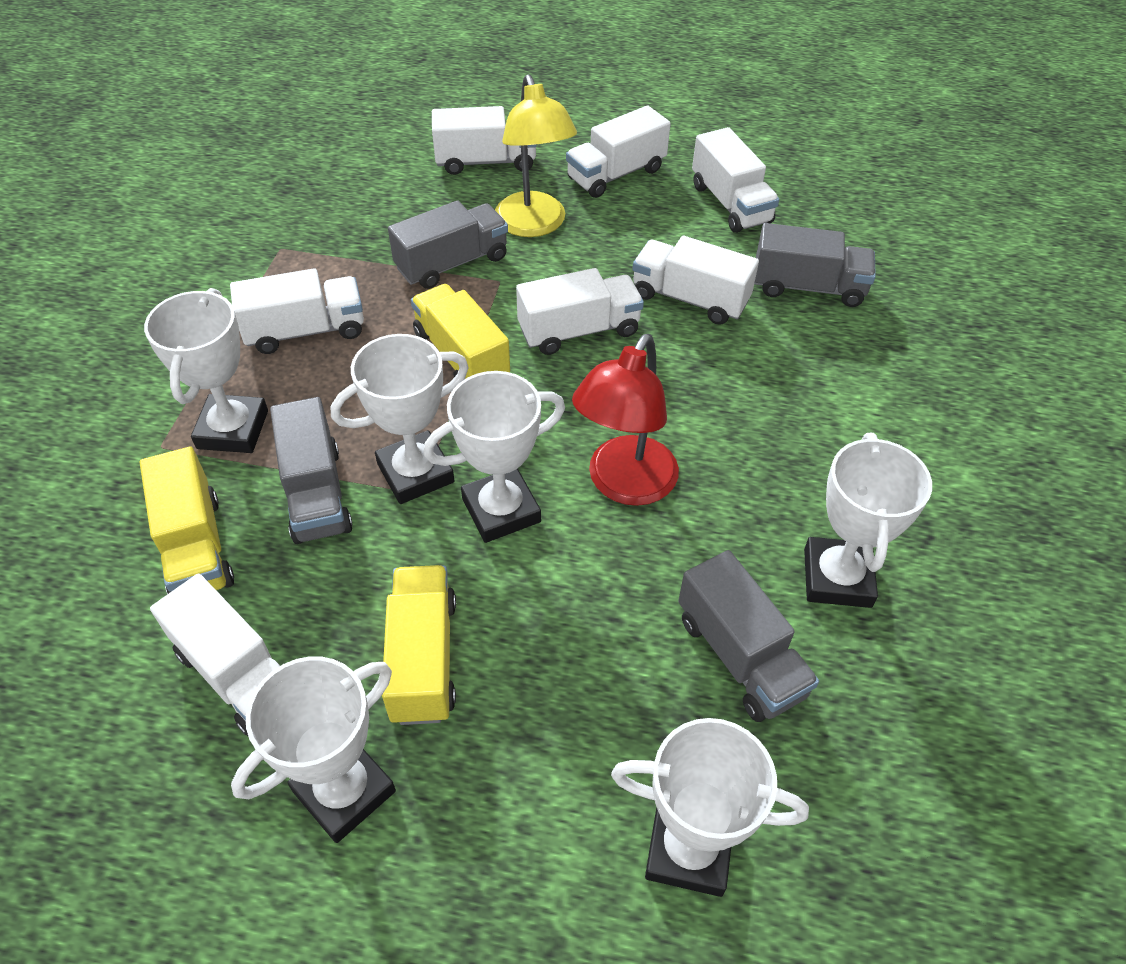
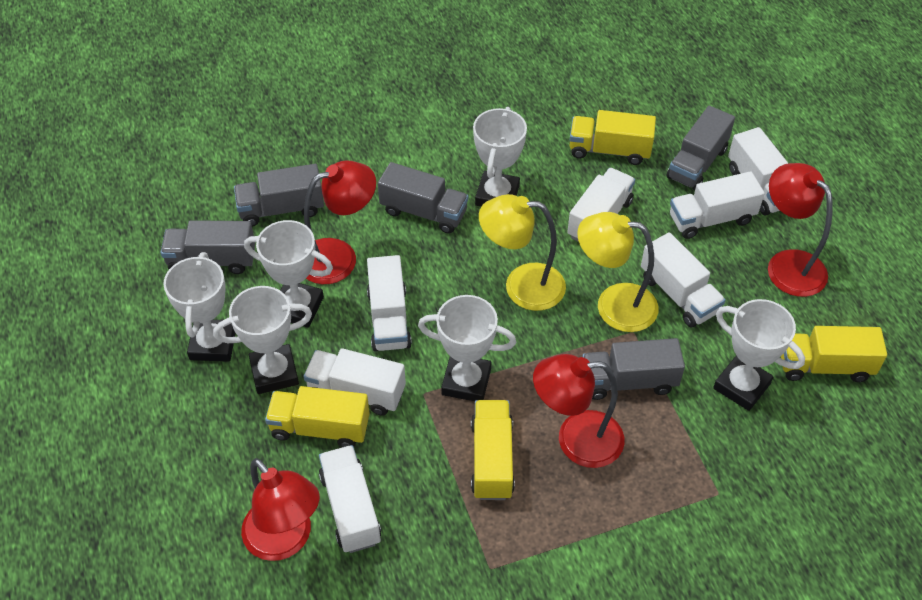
grey truck: [270,397,353,544] [388,200,508,289] [678,550,819,722] [754,223,876,307] = 4 -> [160,220,255,274] [234,164,324,227] [378,162,468,234] [582,338,685,400] [666,105,735,190] = 5
red lamp: [572,334,679,506] = 1 -> [241,458,320,561] [304,161,376,284] [533,354,625,468] [768,163,833,297] = 4
yellow lamp: [495,74,577,237] = 1 -> [479,194,566,311] [577,212,658,332] = 2
yellow truck: [140,446,234,594] [382,565,456,725] [411,284,510,379] = 3 -> [265,386,370,447] [471,400,515,500] [569,110,656,165] [781,326,887,382] = 4

